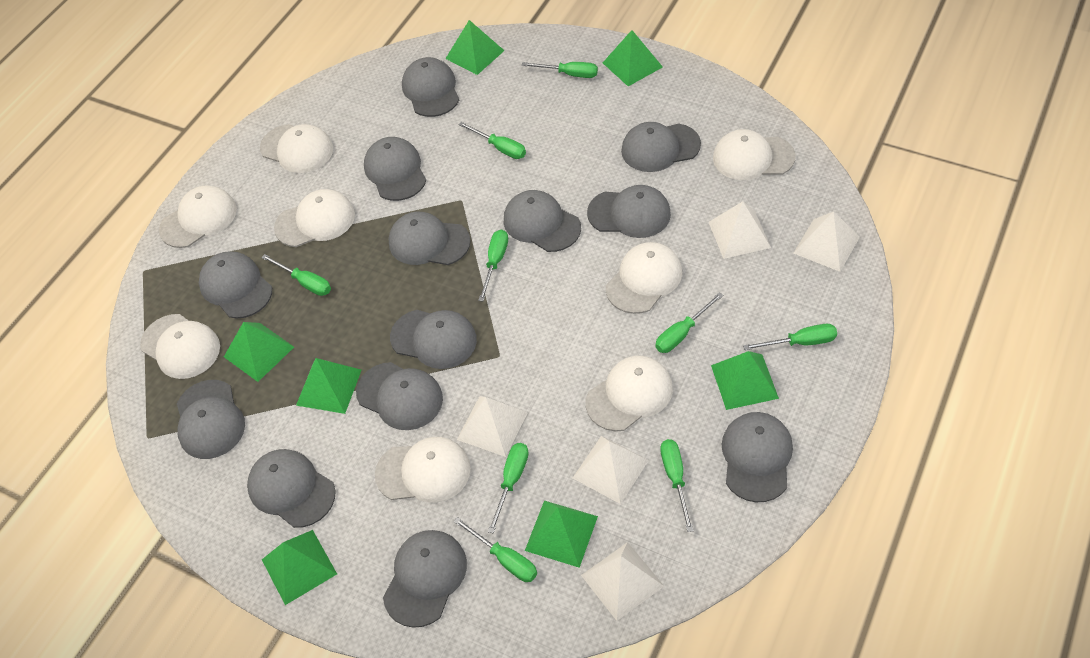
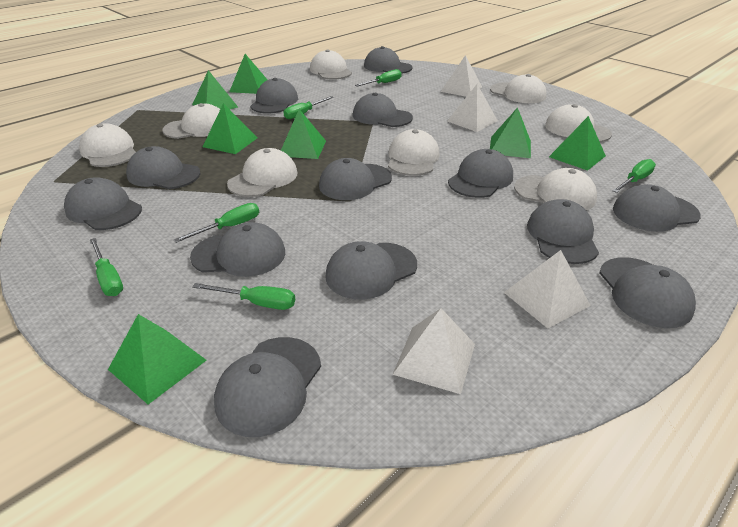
green screwdriver: [261,254,331,296] [453,517,537,582] [459,122,526,159] [478,230,508,302] [488,443,529,533] [522,62,598,78] [655,292,723,353] [660,439,694,532] [743,324,837,350] = 9 -> [90,238,123,296] [173,203,259,243] [192,283,295,310] [283,96,333,119] [355,69,402,87] [612,159,656,193] = 6
white pyramid: [457,396,528,457] [573,436,649,504] [581,542,664,621] [709,201,771,259] [794,211,860,272] = 5 -> [393,308,475,394] [441,55,482,97] [447,84,498,132] [504,250,591,328] = 4

